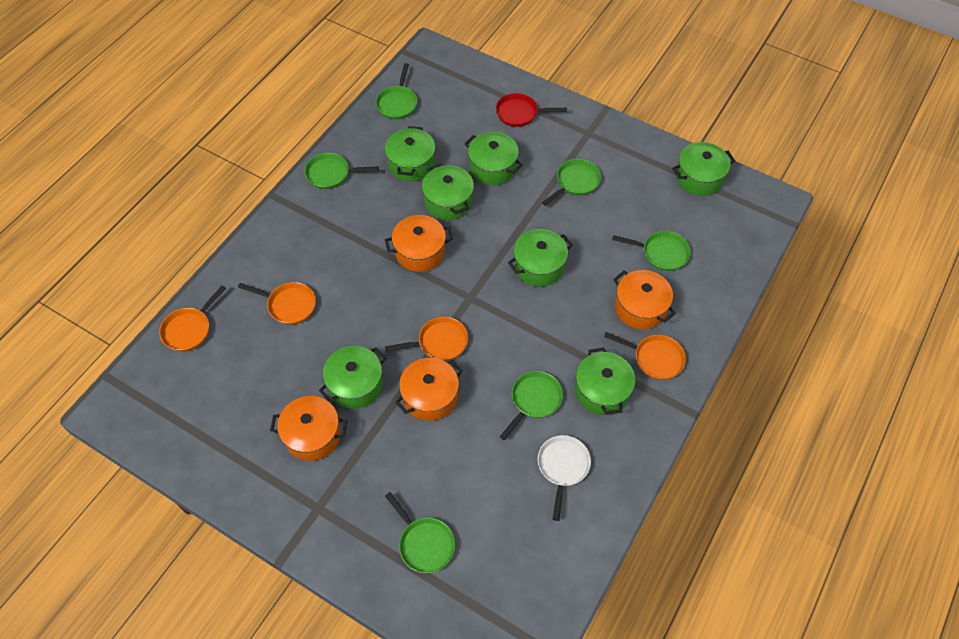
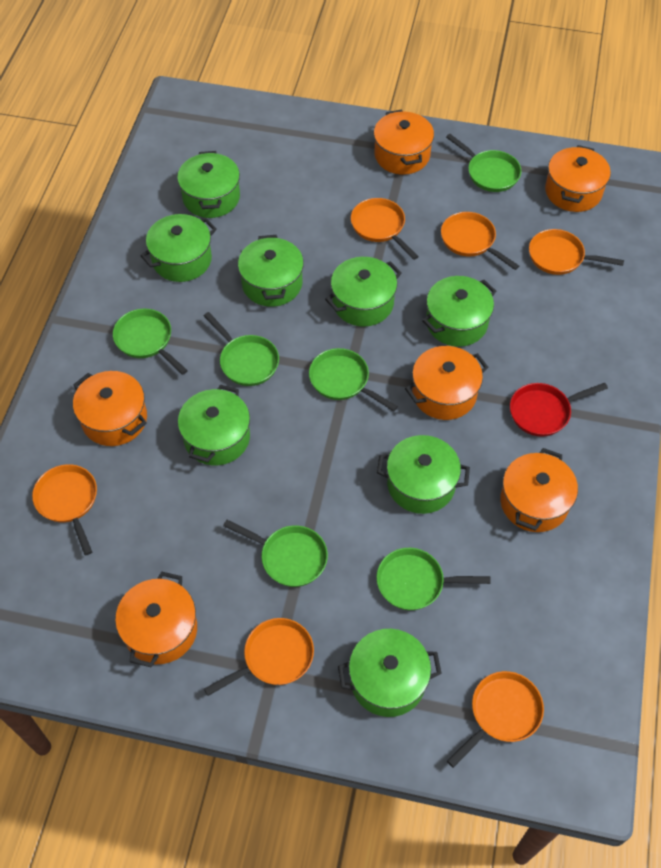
green pot: [319,346,386,409] [385,126,435,182] [422,163,474,220] [464,132,523,185] [508,229,573,287] [575,347,635,415] [672,142,735,196] = 7 -> [140,214,217,282] [177,151,240,218] [178,385,250,465] [238,235,304,307] [325,257,402,327] [338,629,442,717] [377,435,470,514] [422,276,496,347] = 8
orange pan: [159,285,226,351] [238,282,316,325] [385,317,468,361] [604,332,686,380] = 4 -> [32,464,97,556] [204,618,314,696] [351,198,419,260] [441,212,519,270] [447,671,544,768] [529,229,624,275] = 6
orange pot: [270,396,347,461] [385,215,453,272] [395,358,463,421] [613,270,676,330] = 4 -> [73,371,147,446] [115,571,197,667] [374,110,434,175] [405,346,489,420] [500,448,578,532] [545,145,611,212] = 6
white pan: [538,435,591,521] = 1 -> none = 0

